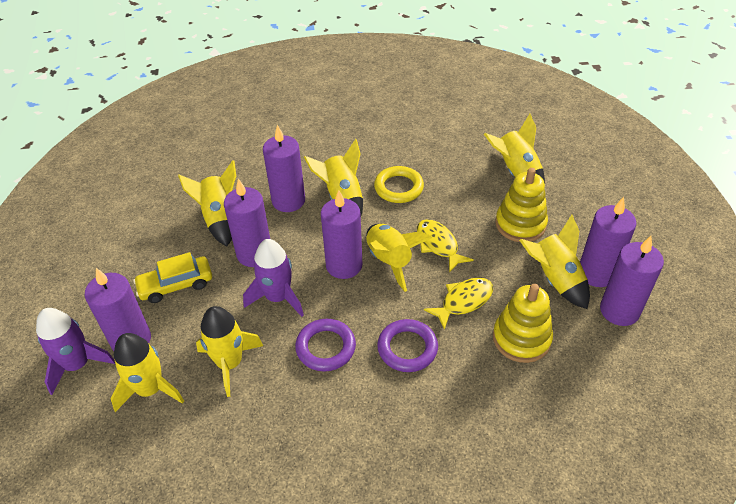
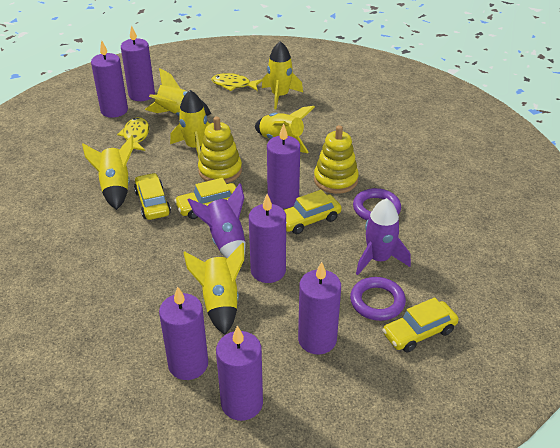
purple candle: [85,268,151,351] [224,178,270,267] [263,125,305,212] [321,190,362,279] [580,197,637,287] [600,236,664,326] = 6 -> [91,41,128,118] [121,25,155,101] [159,286,208,380] [216,326,263,421] [249,194,286,283] [267,124,300,208] [298,262,341,354] = 7
yellow car: [133,252,212,303] = 1 -> [134,173,171,220] [174,178,236,219] [284,190,341,234] [382,297,459,352] = 4
yellow ring: [374,166,424,203] = 1 -> none = 0
yellow rocket: [111,333,184,412] [178,160,236,246] [196,306,263,397] [304,139,363,215] [366,224,432,292] [484,114,545,184] [519,215,590,309] = 7 -> [82,135,133,210] [145,68,211,116] [170,90,210,159] [183,242,244,335] [255,106,315,153] [262,41,303,109] = 6

